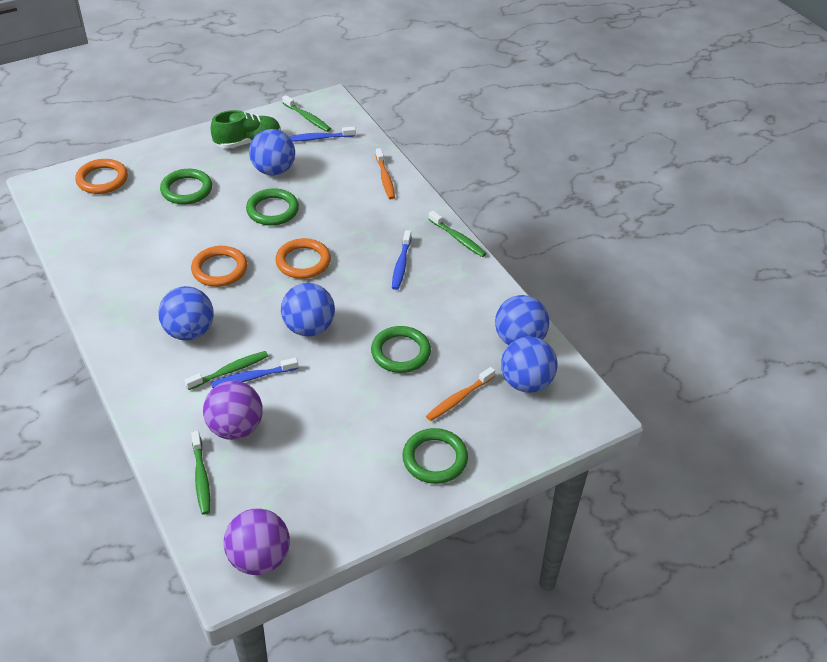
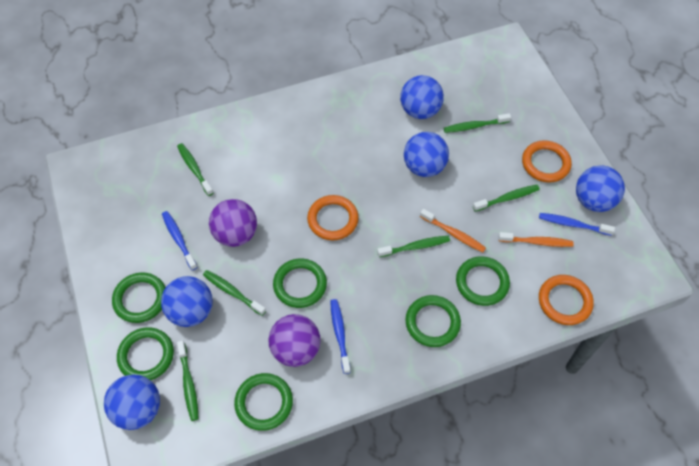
green ring: [160,169,212,204] [246,188,299,226] [371,326,431,373] [402,428,468,484] = 4 -> [112,273,166,323] [117,327,174,380] [234,373,293,431] [273,259,327,308] [405,295,461,347] [456,256,510,306] = 6
green shoe: [211,110,281,149] = 1 -> none = 0
green toothbrush: [184,351,268,390] [191,431,210,514] [282,95,331,132] [429,211,487,257] = 4 -> [177,143,213,196] [177,340,199,421] [203,270,266,316] [377,236,450,257] [444,113,511,133] [473,185,540,212] = 6

